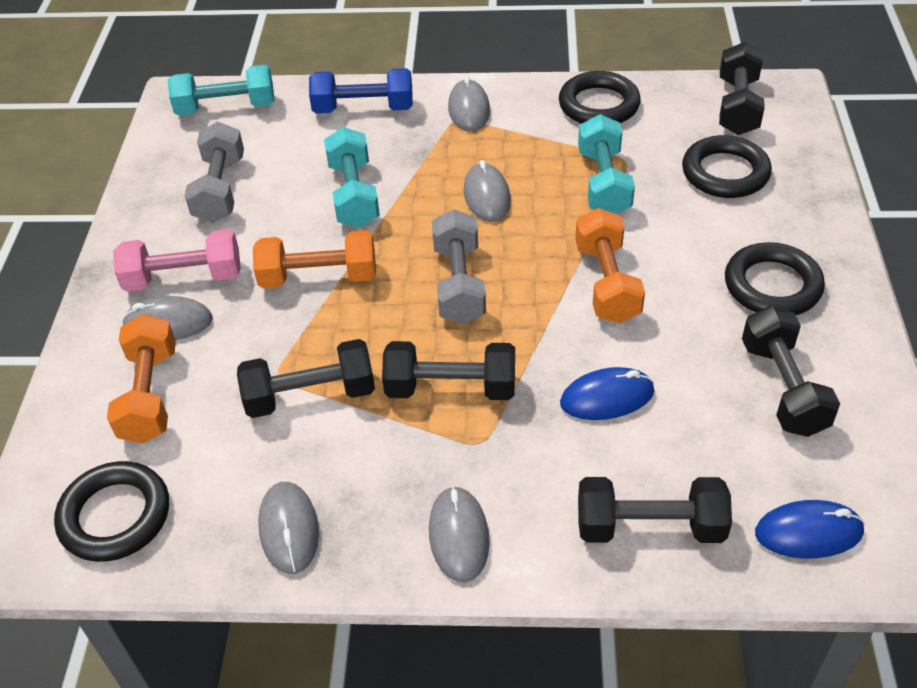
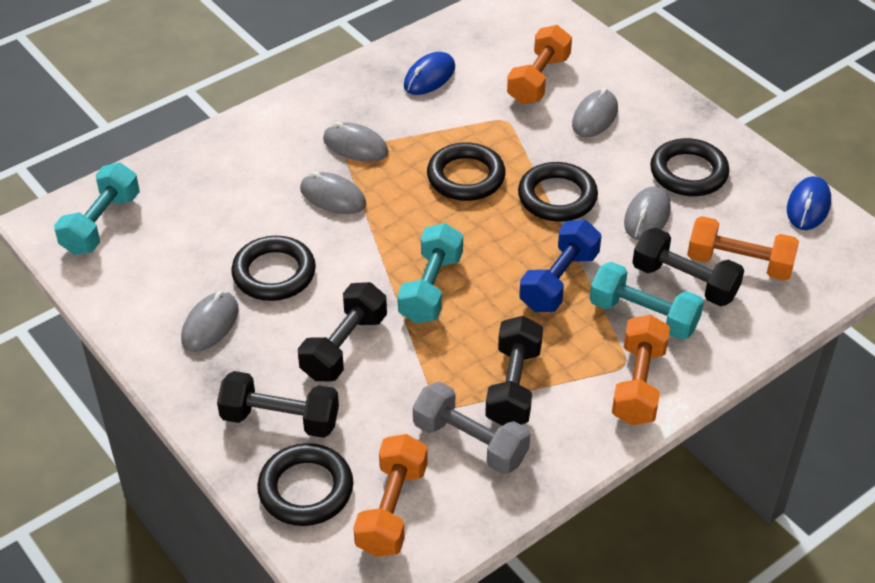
black dumbbell: [237,339,375,418] [382,341,515,400] [578,477,732,543] [719,42,765,135] [742,305,840,437] = 5 -> [217,371,339,438] [298,282,387,381] [485,316,543,426] [632,228,744,306] = 4
black ring: [54,461,169,562] [559,71,641,124] [682,135,772,198] [725,242,825,315] = 4 -> [231,236,316,301] [257,443,353,526] [427,142,506,201] [518,162,598,222] [650,138,730,196] = 5
grey dumbbell: [185,122,244,223] [432,209,486,324] = 2 -> [413,382,530,474] = 1
orange dumbbell: [107,314,176,444] [253,230,376,289] [575,208,645,324] = 3 -> [353,434,428,557] [507,25,572,104] [612,315,670,425] [687,216,799,281] = 4
pink dumbbell: [113,229,241,292] = 1 -> none = 0

